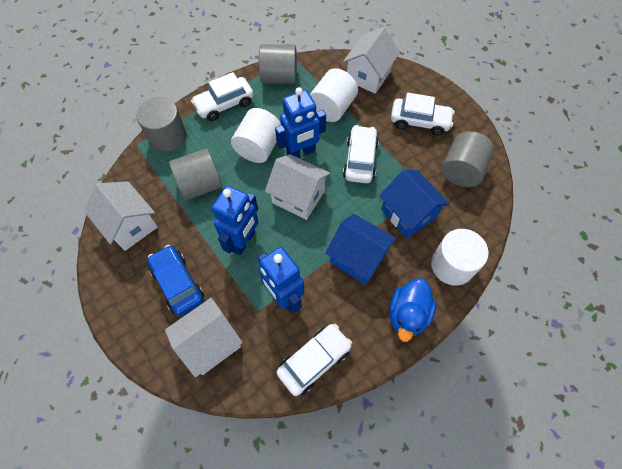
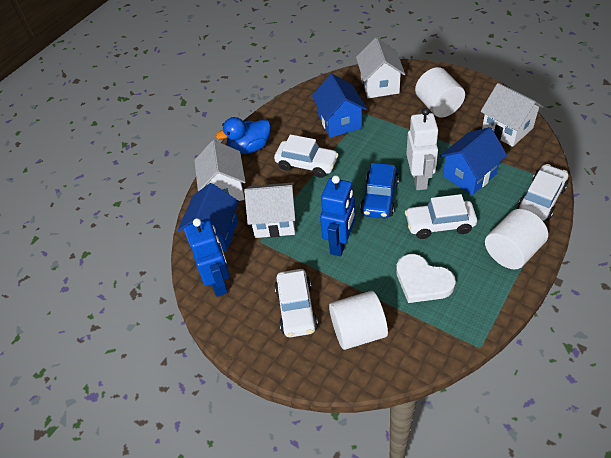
blue house: [326,214,396,285] [379,170,450,238] = 2 -> [178,183,239,252] [312,74,367,138] [440,127,507,195] = 3
blue robot: [212,186,258,255] [258,247,304,313] [275,87,326,158] = 3 -> [186,218,230,297] [320,175,355,256] = 2
grey cylinder: [136,97,186,152] [169,148,222,200] [259,44,297,84] [442,131,494,187] = 4 -> none = 0
white heart: none = 0 -> [396,254,456,303] = 1
white robot: none = 0 -> [406,108,439,190] = 1

